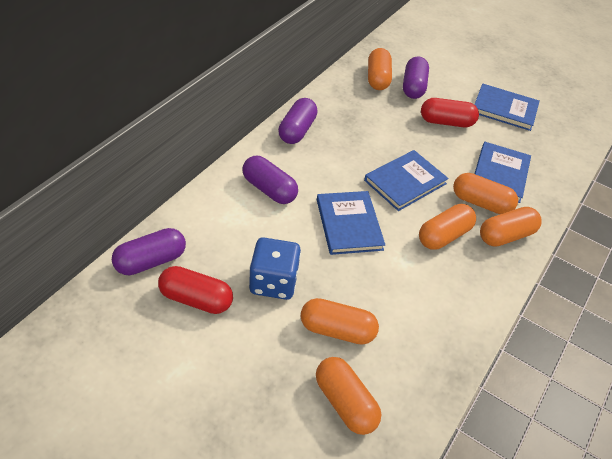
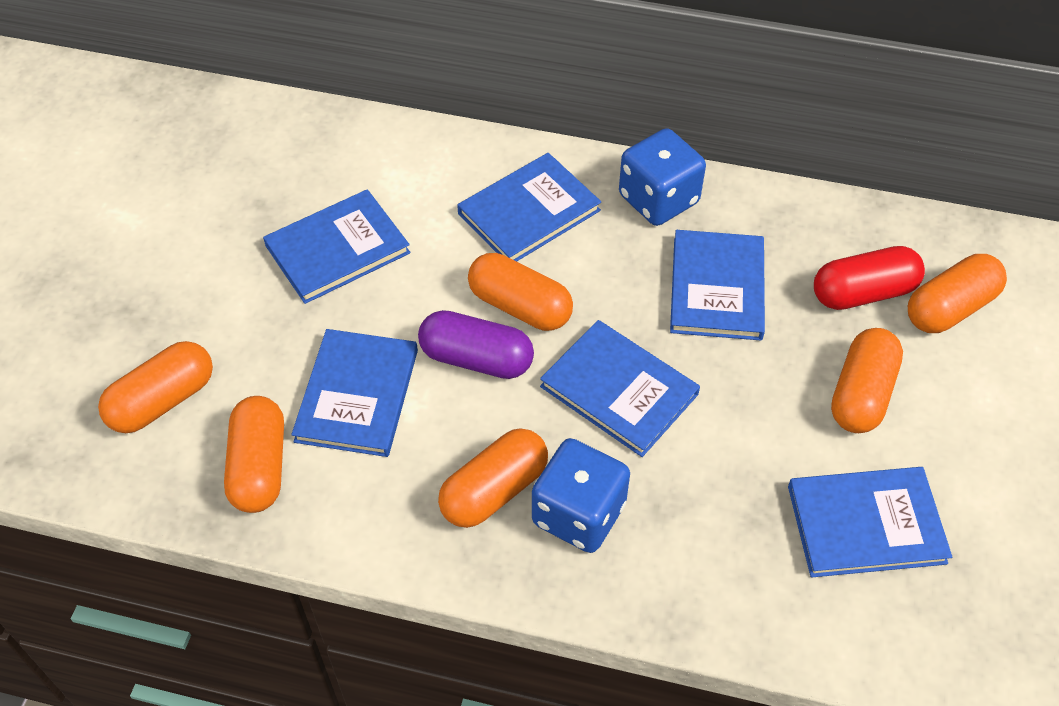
blue book: [317,191,385,255] [364,150,449,211] [474,83,540,131] [475,142,531,203] = 4 -> [263,189,410,304] [291,329,418,457] [457,153,601,261] [540,320,700,457] [670,230,765,340] [788,467,952,578] = 6
blue dice: [249,237,301,300] = 1 -> [532,438,630,553] [619,128,706,226] = 2
purple capsule: [112,228,186,275] [243,156,298,204] [278,98,318,144] [403,56,429,99] = 4 -> [418,310,534,379] = 1
red capsule: [158,266,233,314] [421,98,479,127] = 2 -> [814,246,925,310] = 1

